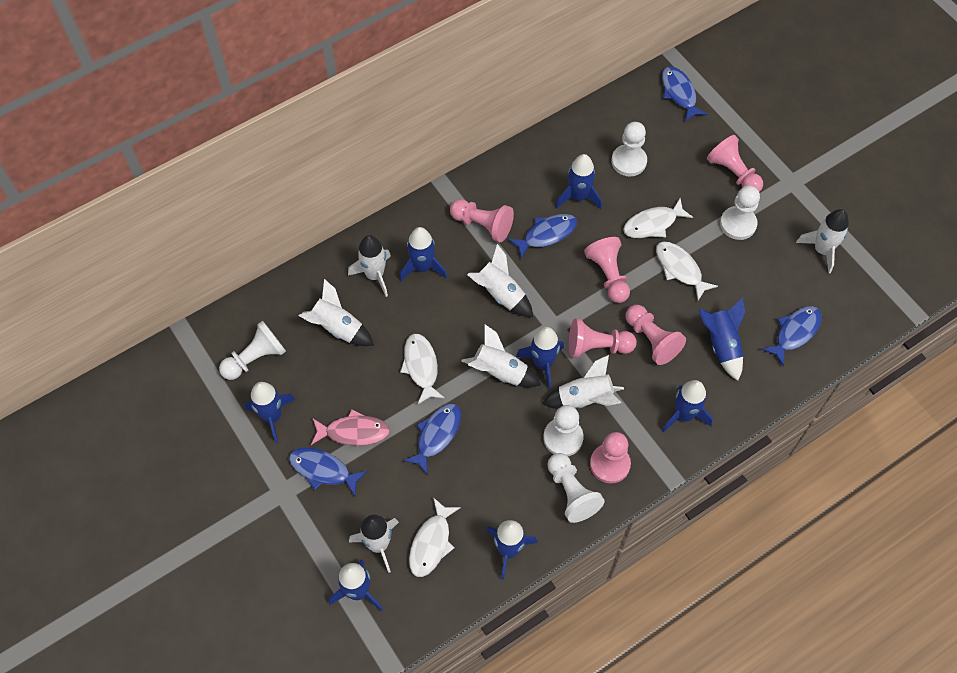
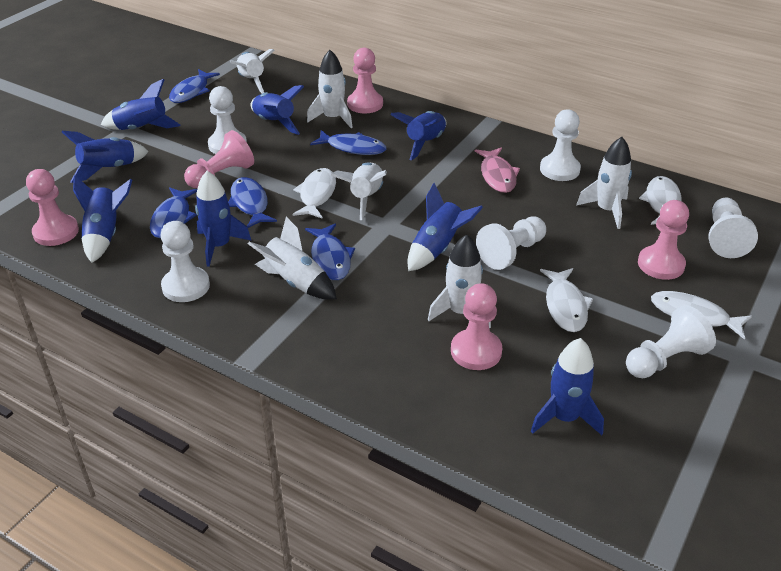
pink pawn: [450,199,514,242] [569,319,637,358] [584,237,630,303] [590,432,631,484] [625,305,686,365] [707,135,763,192] = 6 -> [26,169,79,246] [184,130,254,188] [347,48,383,113] [451,283,502,370] [638,200,689,280] = 5
white pawn: [219,321,286,380] [543,405,584,456] [547,453,605,523] [611,122,647,176] [720,186,760,240] = 5 -> [161,221,210,302] [208,86,247,154] [476,217,546,270] [540,109,581,181] [626,305,716,378] [709,198,758,258] = 6
white rocket: [299,279,374,346] [348,235,391,297] [349,514,399,573] [462,324,541,387] [467,244,533,317] [542,355,624,409] [796,209,849,273] = 7 -> [230,49,275,94] [248,217,337,300] [307,50,353,128] [331,162,387,220] [428,234,491,329] [576,137,632,229] = 6

